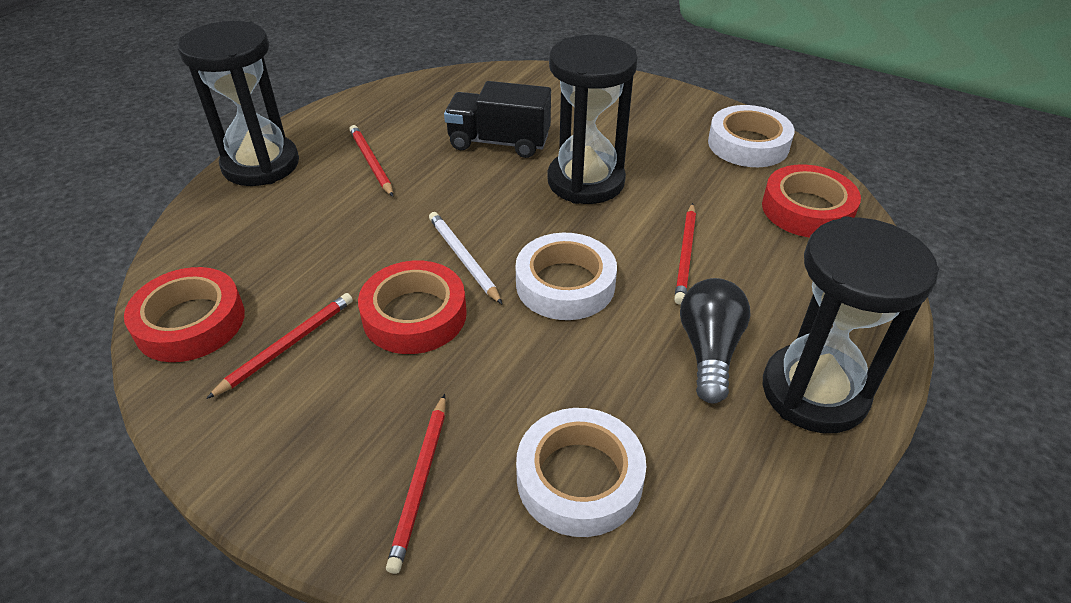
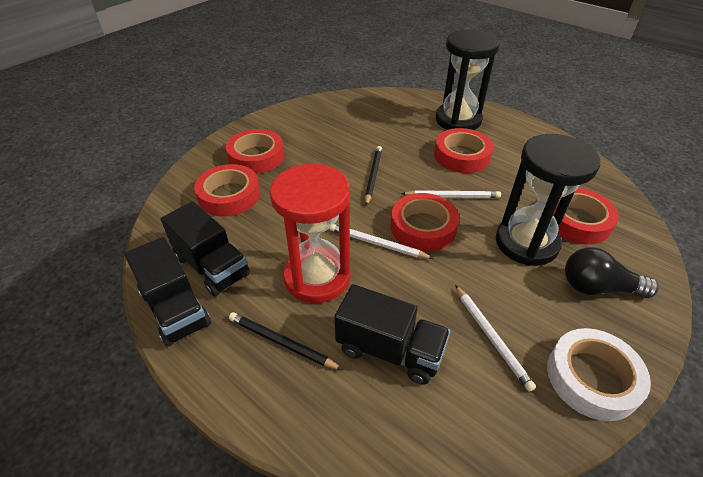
black hourglass: [178,21,299,186] [547,35,638,204] [763,216,939,433] = 3 -> [435,30,500,130] [496,134,600,266] = 2
black pencil: none = 0 -> [229,312,343,370] [365,146,382,206] = 2
black truck: [444,81,551,158] = 1 -> [124,237,211,346] [161,201,250,297] [334,284,450,385] = 3
red hourglass: none = 0 -> [270,164,350,303] = 1
red pencil: [206,293,353,399] [349,125,393,197] [386,394,446,574] [674,203,696,305] = 4 -> none = 0
red tape: [124,267,245,362] [358,261,467,354] [762,164,861,238] = 3 -> [194,164,260,217] [226,129,284,174] [391,193,459,251] [434,128,493,173] [553,188,619,245] = 5
white pencil: [429,212,502,304] = 1 -> [330,224,434,259] [401,190,501,198] [455,285,536,392] = 3
white tape: [516,233,617,320] [516,408,646,537] [708,105,794,167] = 3 -> [547,328,651,421] = 1

